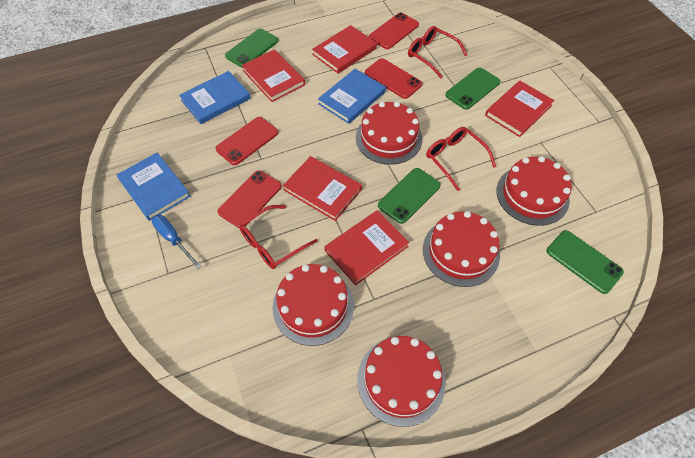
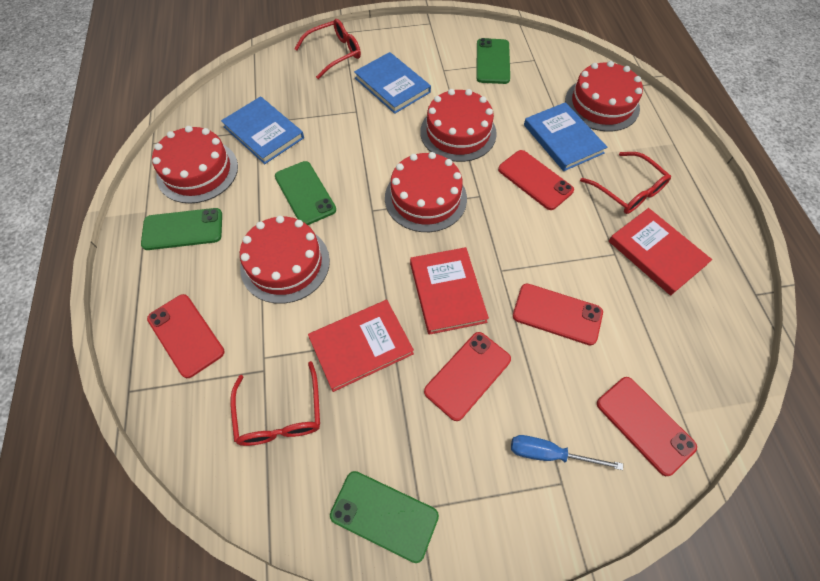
red book: [241,49,305,102] [283,156,362,221] [312,25,377,74] [324,210,409,285] [485,81,554,137] = 5 -> [308,300,414,392] [410,247,489,335] [609,208,712,295] = 3
red phone: [216,117,278,165] [217,170,282,228] [365,58,422,99] [369,12,419,49] = 4 -> [147,294,224,378] [424,332,511,421] [498,150,574,210] [513,284,603,345] [597,377,697,476] = 5

